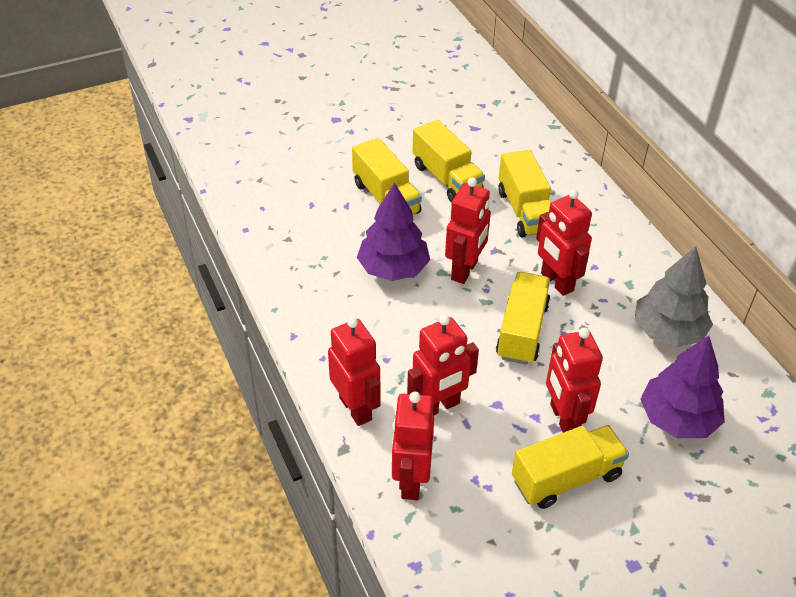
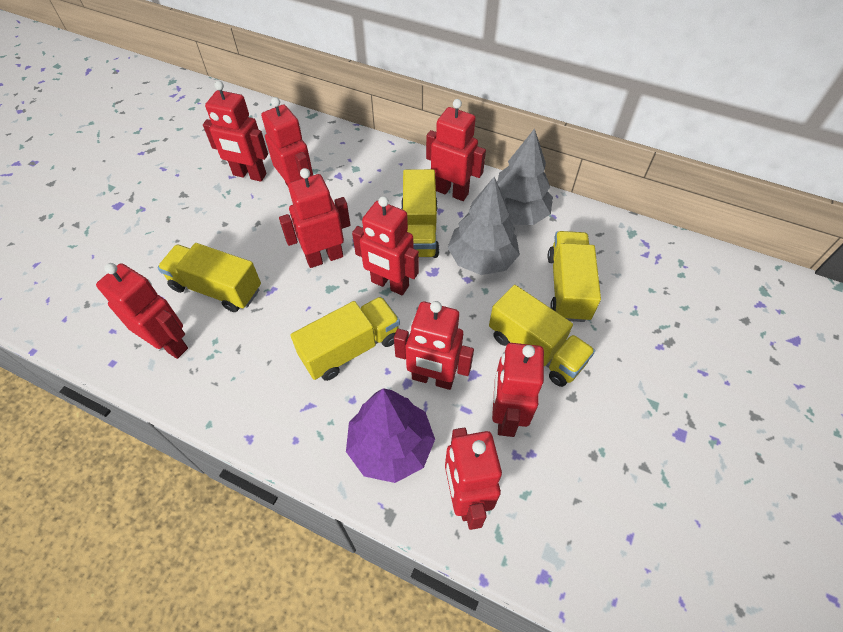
grey tree: [635,246,713,347] = 1 -> [448,177,520,275] [497,128,553,225] = 2
purple tree: [357,182,430,281] [640,336,725,438] = 2 -> [346,388,435,483] = 1
red robot: [328,317,380,426] [391,392,434,500] [407,315,479,415] [445,178,491,284] [536,189,592,296] [546,328,603,433] = 6 -> [96,263,188,359] [203,81,268,182] [261,97,313,186] [279,168,350,268] [352,196,419,295] [394,301,474,390] [426,99,486,201] [445,428,502,530] [492,343,544,437] = 9

